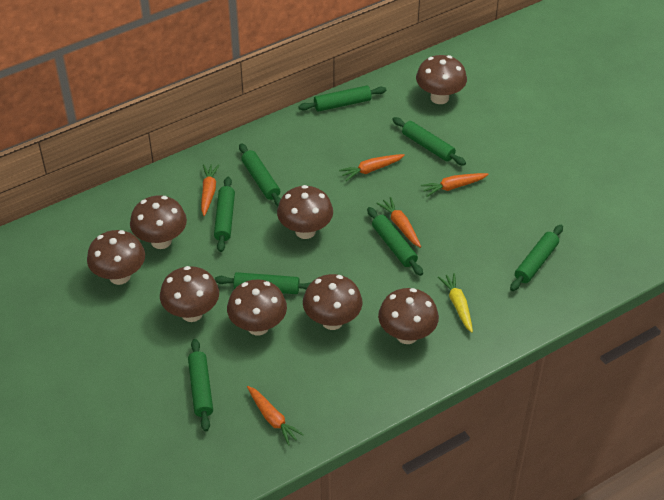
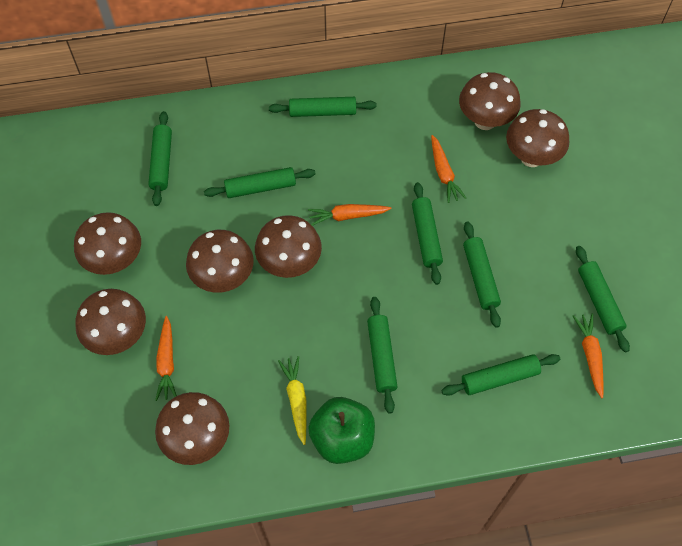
brown mushroom: [87,230,145,285] [130,196,187,249] [160,266,219,322] [227,279,287,336] [277,185,333,239] [303,274,362,330] [378,288,439,344] [416,55,467,104] = 8 -> [74,212,141,275] [75,289,146,355] [155,392,229,465] [186,230,254,293] [255,215,322,278] [459,72,521,130] [506,109,569,167] = 7
green apple: none = 0 -> [308,397,375,464] = 1
orange carrot: [201,164,219,216] [247,386,304,446] [339,154,405,181] [376,197,421,248] [421,173,489,197] = 5 -> [155,316,177,401] [308,204,392,226] [431,135,466,203] [573,313,604,398] = 4

